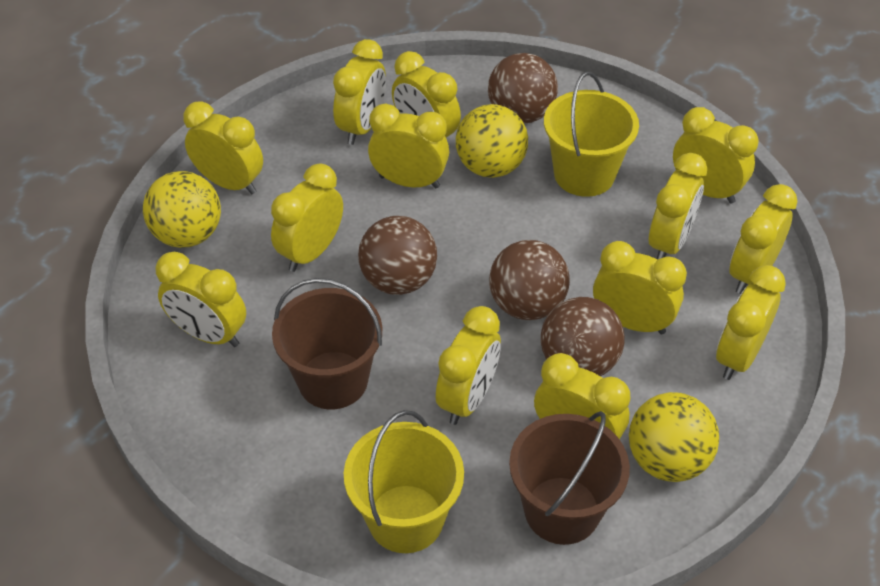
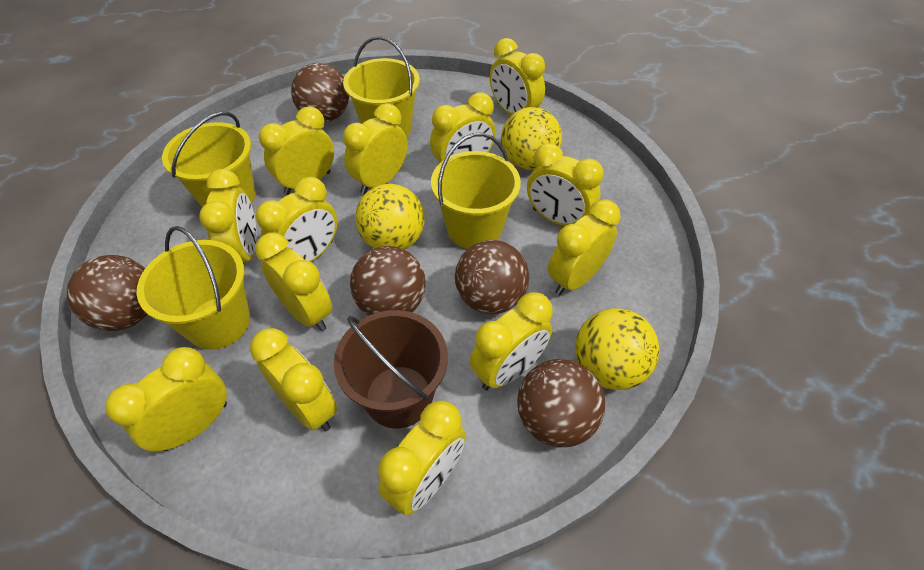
brown ball: [358,216,437,295] [488,53,558,124] [489,240,570,320] [541,297,625,376] = 4 -> [67,255,147,331] [291,63,349,122] [350,246,426,316] [455,240,529,314] [517,359,605,448] = 5
brown bucket: [272,278,382,409] [509,411,630,545] = 2 -> [334,310,448,429] = 1
yellow bucket: [344,410,464,553] [544,72,639,197] = 2 -> [137,226,250,350] [162,112,255,207] [343,36,420,137] [431,133,521,249] = 4

